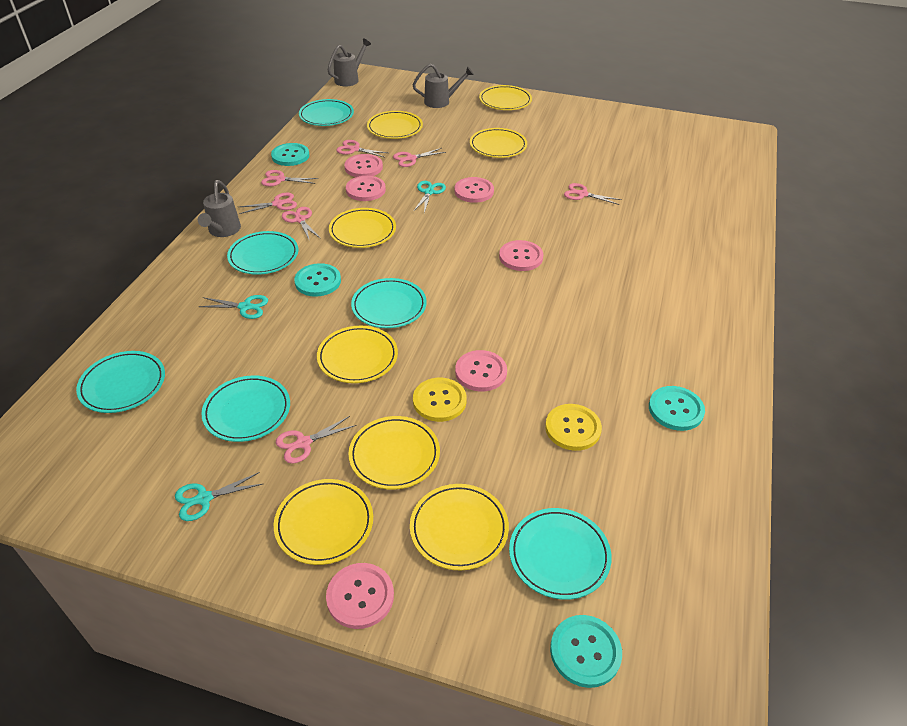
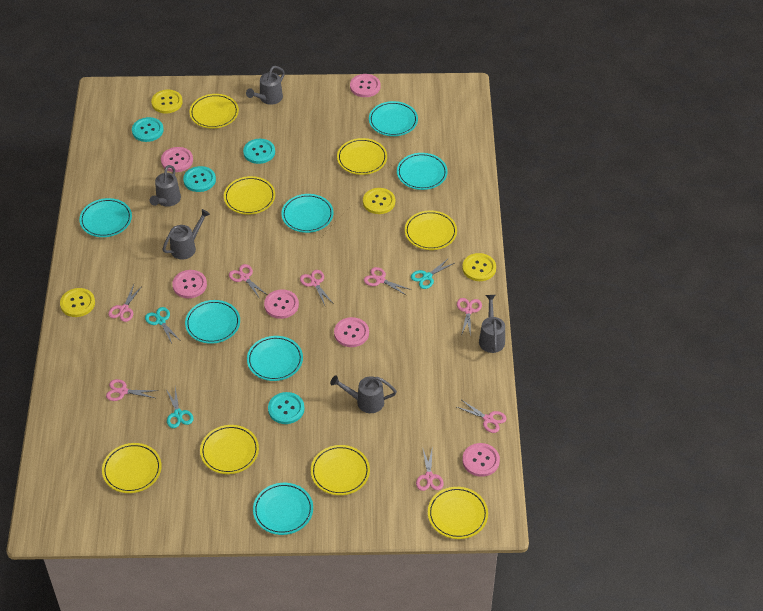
grey watering can: [198,180,241,237] [328,38,371,86] [413,64,474,108] = 3 -> [150,165,181,207] [163,209,210,259] [246,66,285,105] [330,375,397,413] [479,295,505,353] = 5
pink scissors: [239,193,297,214] [261,170,318,186] [276,416,356,464] [282,207,321,241] [336,140,388,157] [393,148,446,167] [564,183,622,205] = 7 -> [106,379,158,401] [108,285,143,322] [229,264,266,299] [300,270,334,306] [364,267,411,296] [416,446,444,491] [457,298,482,336] [457,400,507,433] = 8
turquoise plate: [76,351,165,413] [201,375,290,442] [227,231,298,275] [299,99,354,126] [351,278,427,328] [509,508,612,600] = 6 -> [79,198,132,237] [185,300,240,344] [247,336,303,381] [253,483,313,535] [281,194,334,233] [369,101,418,136] [397,153,448,190] = 7
yellow button: [413,378,467,422] [545,404,602,451] = 2 -> [60,288,95,317] [151,90,183,113] [363,188,395,214] [462,253,496,281] = 4

